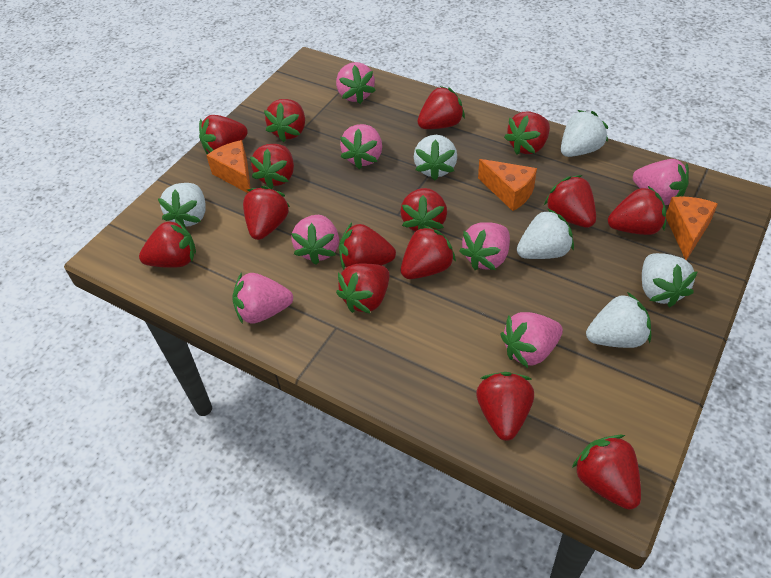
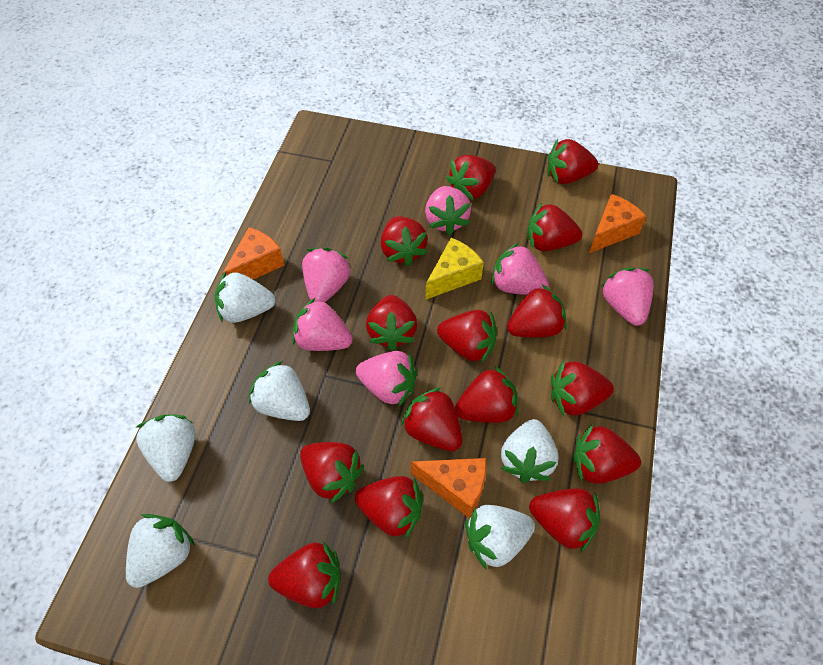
pink strawberry: [233,272,293,324] [291,215,339,265] [336,62,376,104] [340,124,382,169] [459,222,510,270] [501,312,563,368] [633,159,689,205] = 7 -> [292,297,353,351] [302,247,351,303] [356,351,417,406] [425,186,471,235] [491,243,549,295] [601,267,654,326] = 6
yellow cheese: none = 0 -> [425,238,484,300] = 1

